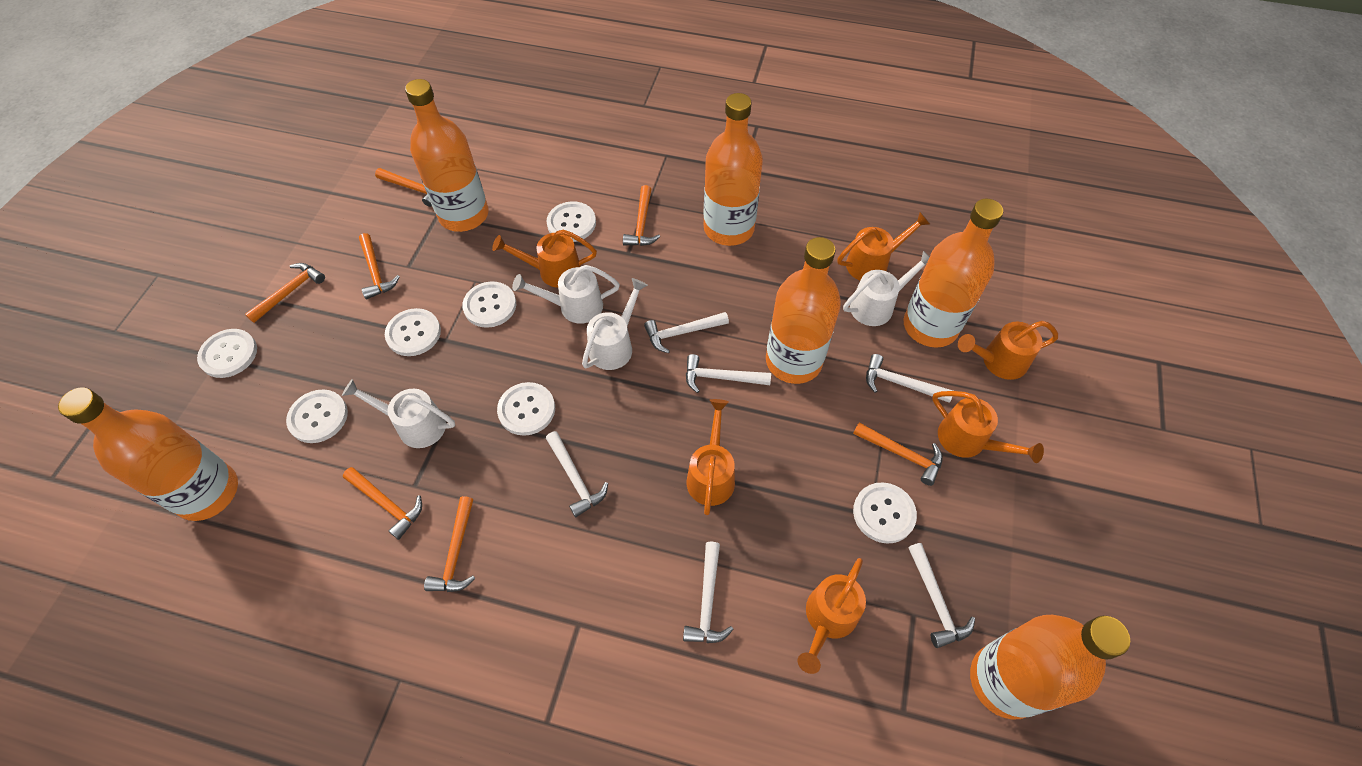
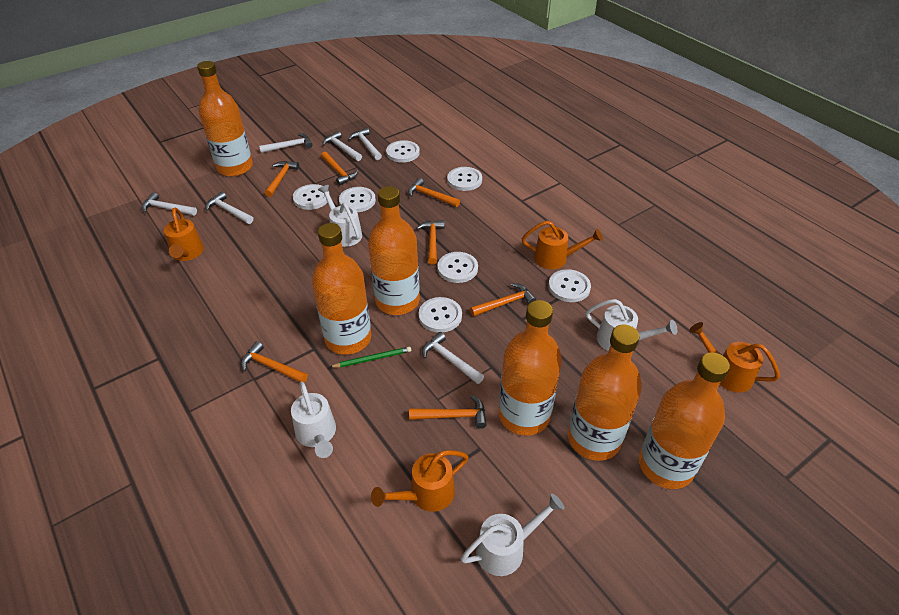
green pencil: none = 0 -> [330,347,411,368] = 1
orange watering can: [492,229,597,288] [687,399,735,515] [798,558,866,674] [837,212,931,280] [932,391,1044,463] [958,321,1058,380] = 6 -> [164,208,204,261] [371,450,469,512] [522,221,603,269] [689,322,780,392] = 4

